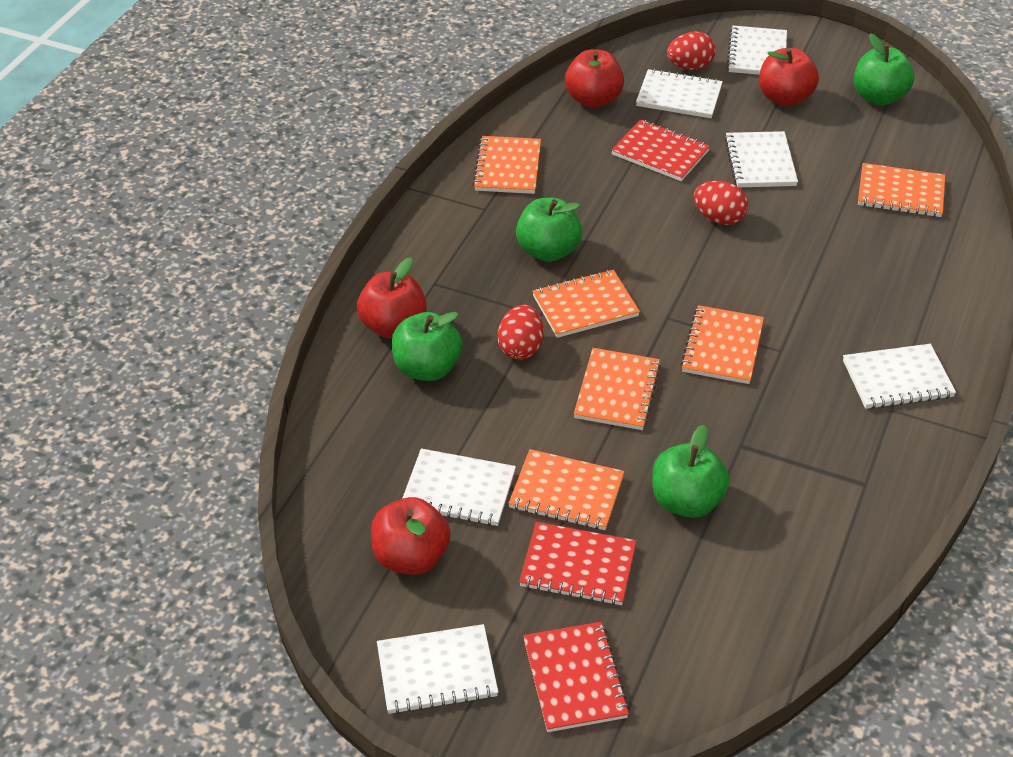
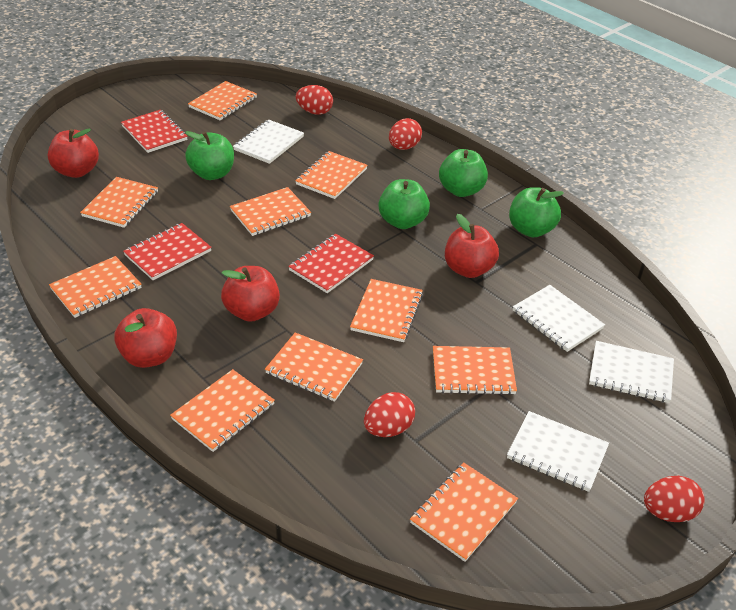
orange notebook: [473,136,541,194] [508,449,624,530] [532,270,640,338] [574,348,661,430] [681,305,764,384] [858,163,945,217] = 6 -> [49,256,142,318] [80,177,158,228] [170,369,275,452] [188,81,257,120] [230,187,311,236] [265,332,363,402] [295,151,368,199] [350,279,423,342] [410,462,518,562] [433,346,517,395] = 10
red egg: [498,305,543,360] [667,31,716,70] [694,181,748,225] = 3 -> [296,85,333,115] [364,392,415,437] [389,118,422,150] [644,476,705,522] = 4
white notebook: [377,624,498,714] [402,448,516,526] [636,69,723,118] [725,131,798,187] [727,26,787,75] [843,344,956,409] = 6 -> [233,120,304,164] [507,411,609,492] [513,285,605,352] [589,341,674,403] = 4

